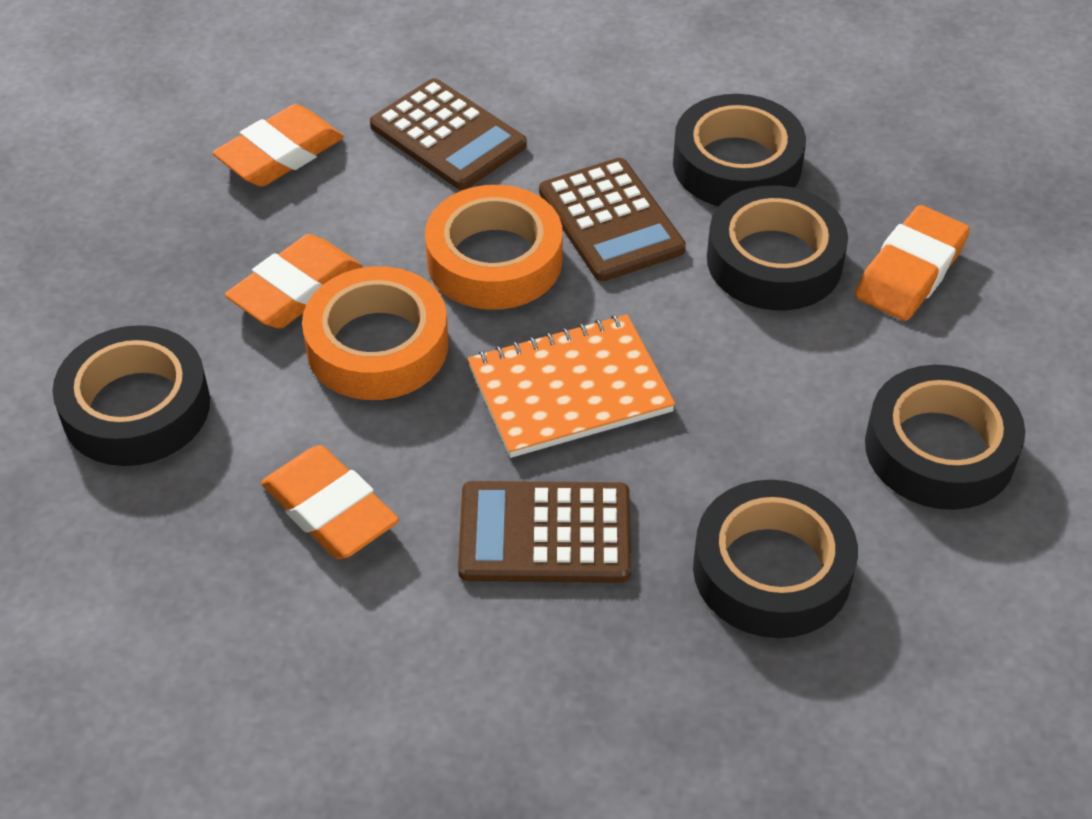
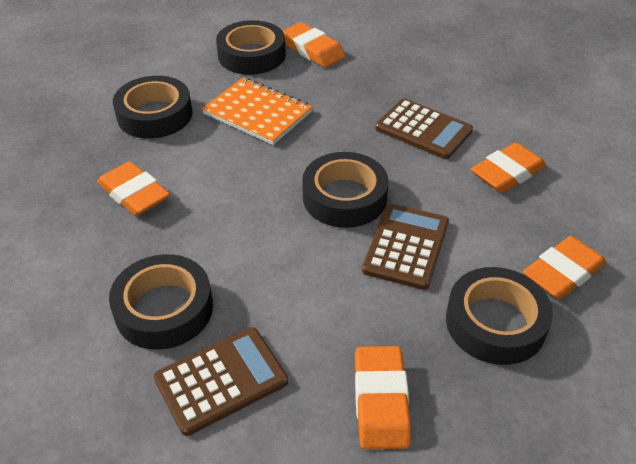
orange eraser: [212,104,344,187] [225,234,362,329] [261,445,399,559] [855,205,970,321] = 4 -> [97,161,170,216] [283,22,345,68] [355,346,411,449] [471,142,546,193] [523,236,606,299] = 5
orange tape: [302,266,448,400] [425,185,563,310] = 2 -> none = 0

